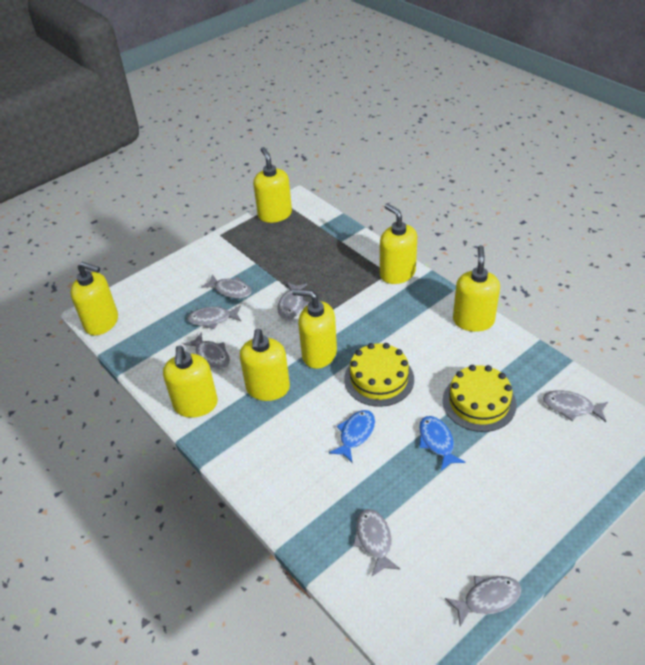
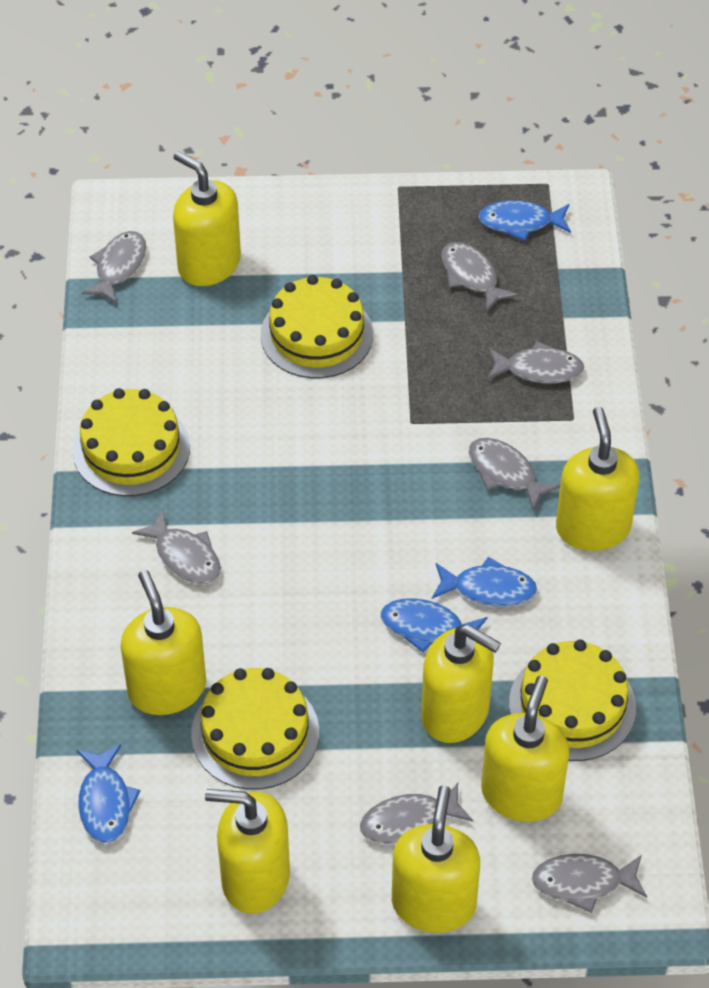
blue fish: [329,410,375,462] [419,416,466,471] = 2 -> [76,745,140,843] [381,598,488,653] [432,557,537,606] [479,200,571,241] = 4
yellow cake: [344,343,414,407] [443,365,516,432] = 2 -> [73,388,190,496] [191,668,319,790] [261,275,373,378] [509,640,636,761] = 4

